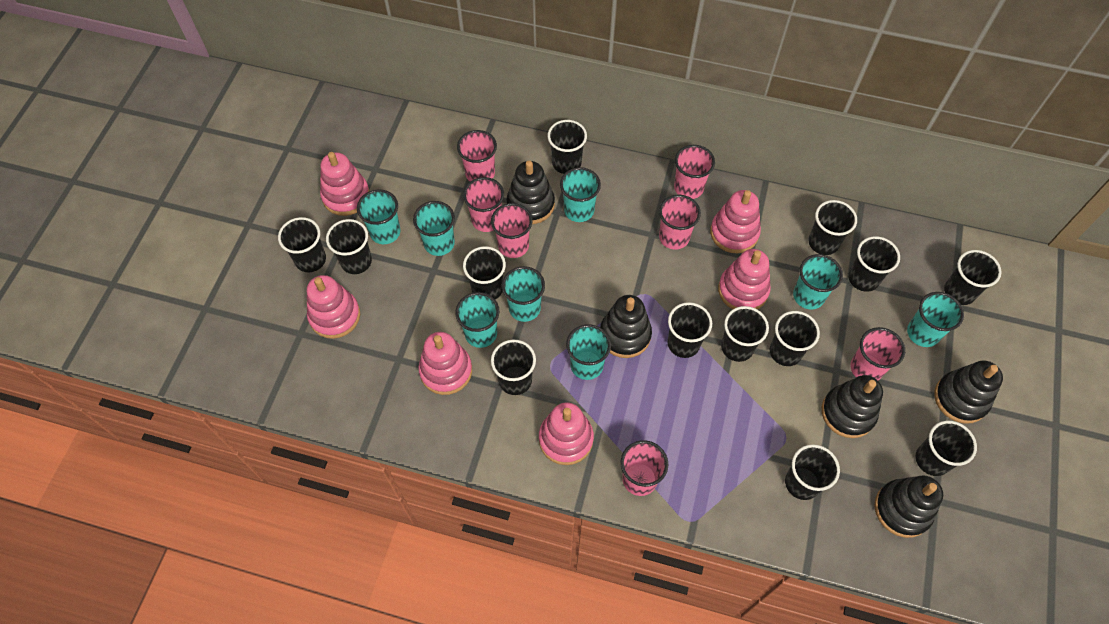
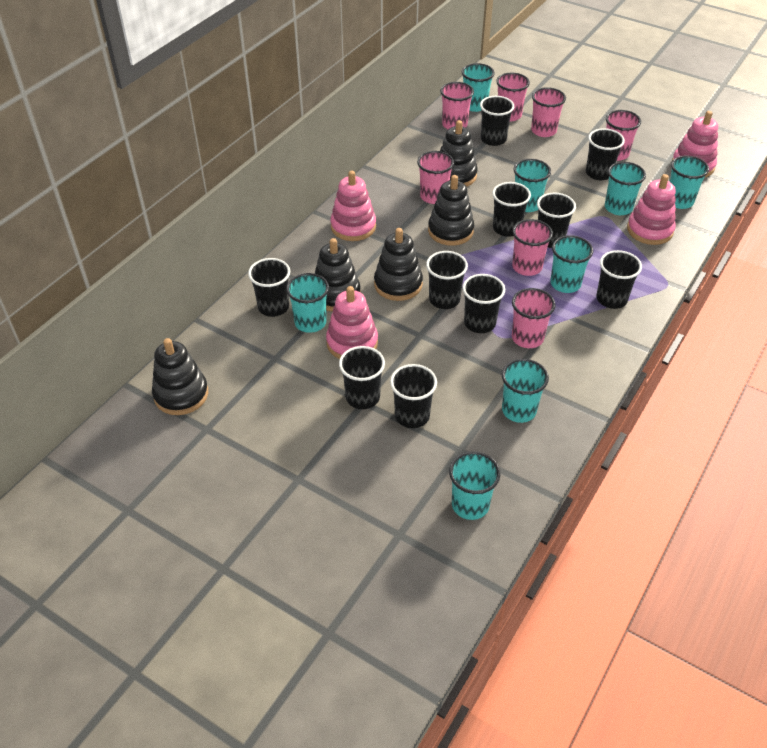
black cup: [278,217,326,272] [326,219,372,274] [463,246,506,300] [491,340,536,395] [548,120,587,174] [668,302,712,358] [721,306,769,362] [770,311,820,366] [785,444,840,500] [809,200,857,255] [848,236,900,292] [916,421,977,476] [944,250,1002,305] = 13 -> [248,258,290,317] [339,346,385,409] [390,364,437,428] [426,251,468,309] [462,274,505,333] [480,96,514,146] [492,182,531,237] [537,193,576,248] [586,128,625,180] [596,250,642,309] = 10
pink stacking toy: [307,275,360,339] [320,152,370,216] [418,332,472,395] [539,402,594,465] [710,190,761,253] [718,249,771,309] = 6 -> [326,286,378,359] [330,171,376,241] [627,174,676,245] [672,111,718,178] = 4

